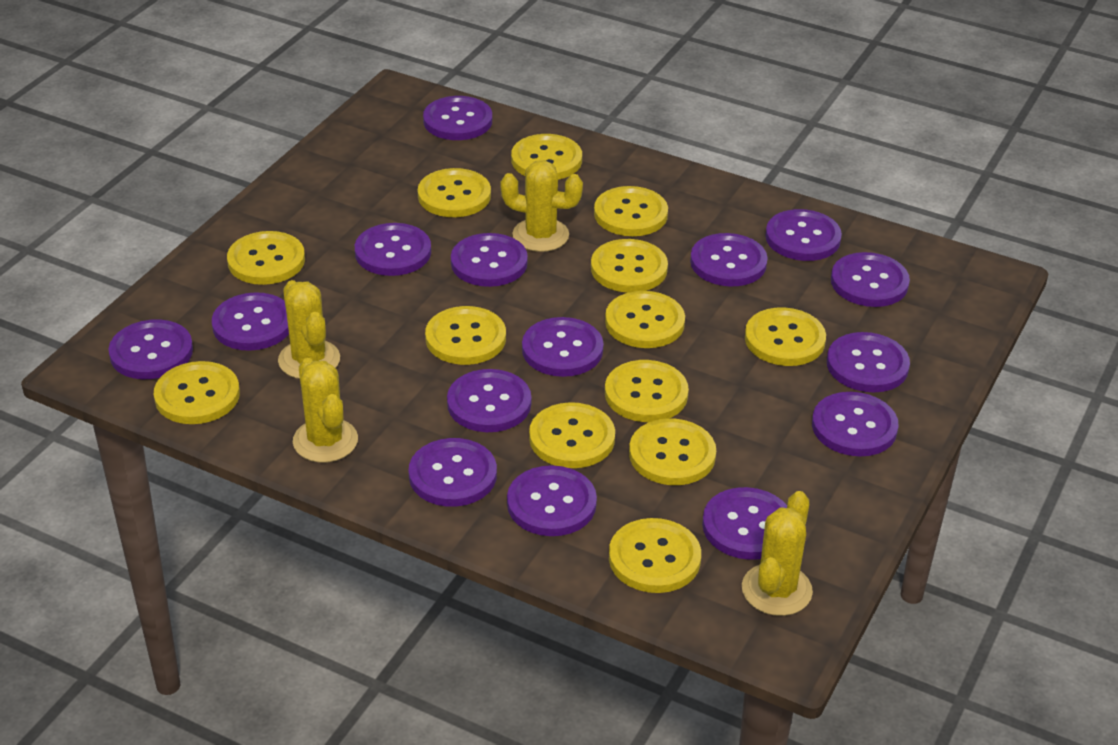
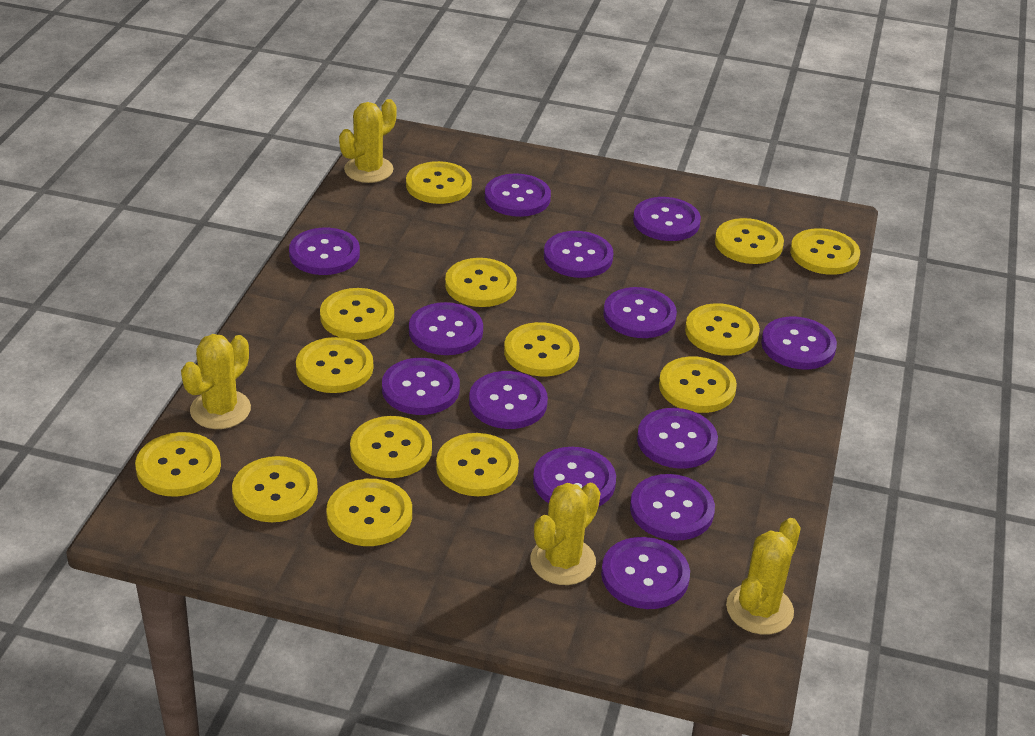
purple button: [109,319,193,379] [212,292,289,351] [355,223,431,276] [409,438,497,507] [423,96,492,140] [447,369,531,432] [451,233,528,287] [507,465,597,536] [522,317,603,377] [690,233,768,286] [702,487,787,560] [765,209,842,261] [812,392,899,457] [827,332,910,392] [831,252,910,307] = 15 -> [289,228,360,275] [382,358,460,415] [409,302,483,355] [469,371,548,429] [485,173,551,217] [533,447,616,506] [544,231,614,278] [601,537,690,609] [603,287,677,338] [630,474,715,541] [633,197,701,241] [637,408,718,469] [761,316,837,370] = 13
yellow button: [154,361,240,424] [227,231,305,285] [418,168,491,217] [425,306,506,365] [511,134,582,180] [529,402,615,468] [591,239,668,293] [594,186,668,236] [605,291,685,348] [605,360,689,422] [609,518,701,593] [629,419,716,485] [745,307,826,366] = 13 -> [135,432,221,496] [232,456,318,522] [296,337,373,393] [320,288,394,340] [326,479,412,546] [350,416,432,478] [406,161,472,204] [436,433,519,496] [445,258,517,307] [504,322,580,376] [659,356,737,413] [685,303,760,356] [715,218,784,264] [790,228,860,275] = 14

